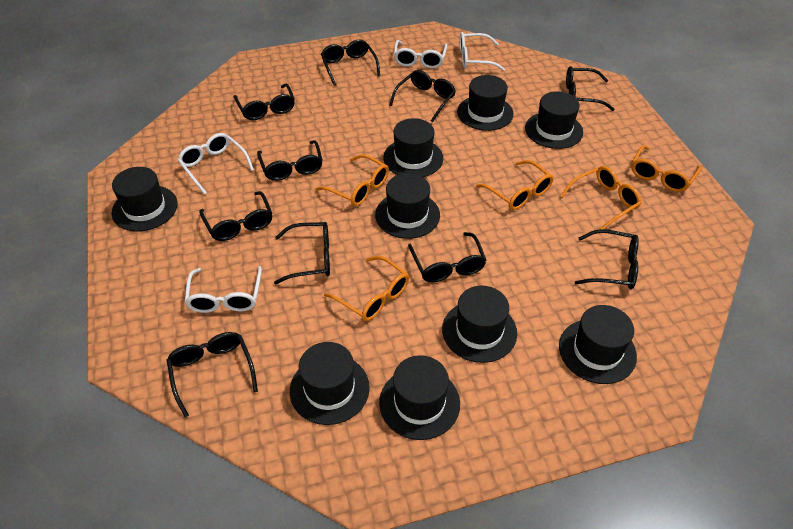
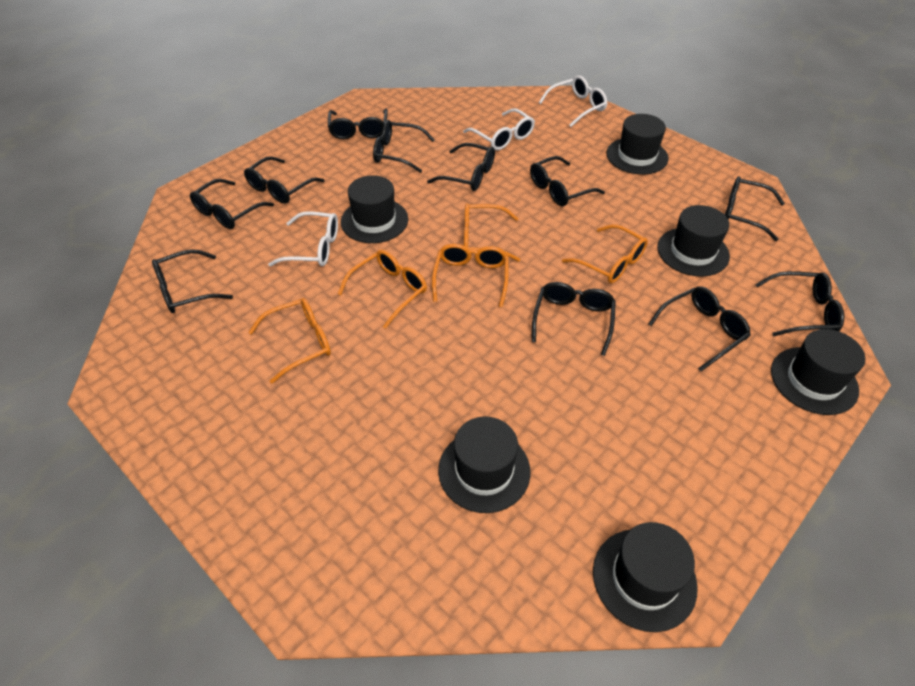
black glasses: [167,332,258,417] [199,191,272,241] [234,83,295,120] [257,140,322,181] [274,222,330,285] [321,40,380,86] [389,70,456,122] [408,232,486,282] [566,66,615,111] [575,229,639,289] = 10 -> [152,249,233,313] [190,179,274,229] [244,156,324,203] [328,108,388,139] [373,120,435,173] [427,143,495,191] [530,156,605,206] [532,282,616,356] [648,286,751,371] [725,176,785,241] [755,271,844,336] = 11
black hat: [111,167,178,232] [290,342,370,425] [375,173,440,239] [379,355,460,440] [383,118,443,177] [442,286,517,363] [457,75,514,131] [525,91,583,149] [559,305,637,384] = 9 -> [341,175,408,243] [438,417,531,513] [593,522,698,632] [606,114,668,175] [657,205,730,277] [771,329,865,415] = 6
white glasses: [178,133,254,194] [184,266,262,313] [394,40,447,69] [460,32,505,71] = 4 -> [268,211,338,266] [463,109,535,150] [539,75,607,127] = 3

